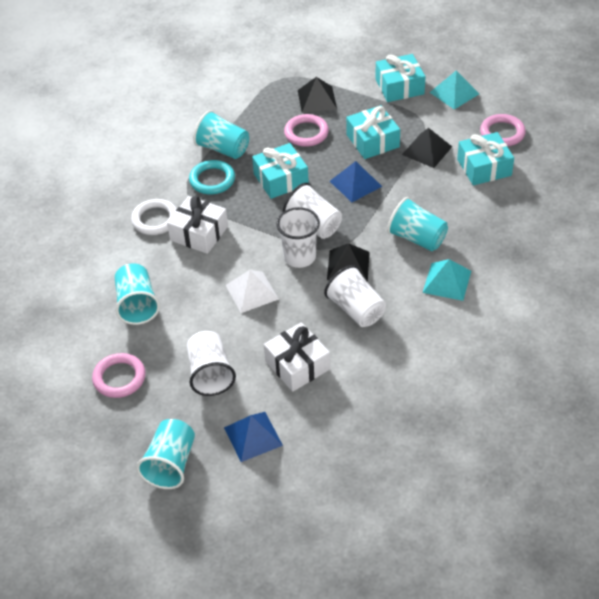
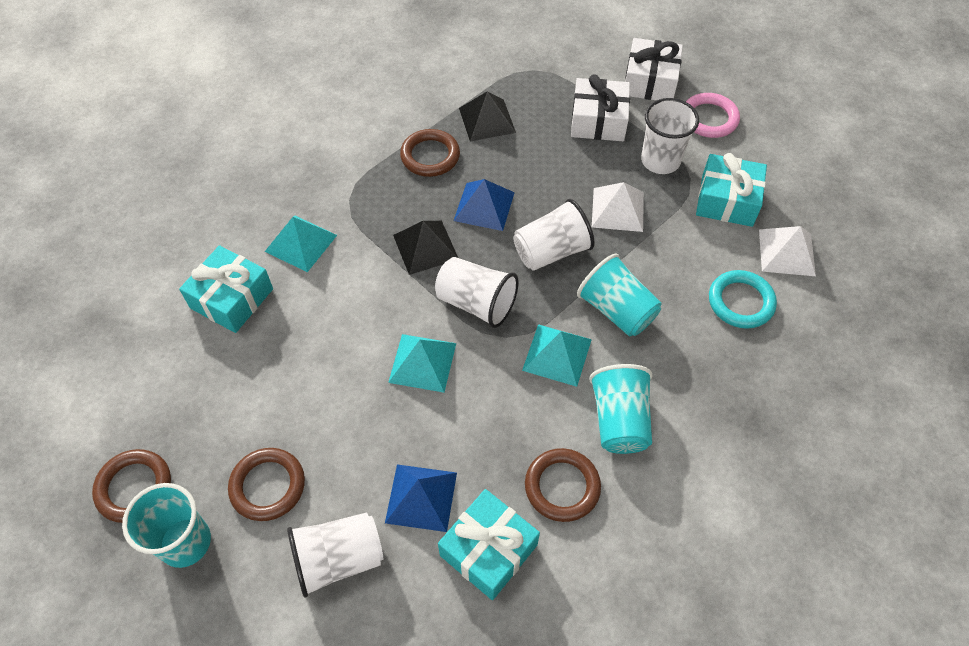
black pyramid: [298,77,337,113] [327,243,370,282] [402,128,452,168] = 3 -> [393,221,458,275] [459,91,516,142] = 2
brown ring: none = 0 -> [92,449,171,523] [228,448,305,521] [400,129,460,177] [525,448,601,522] = 4
pink ring: [92,353,146,398] [284,114,329,147] [480,114,526,147] = 3 -> [686,93,740,138] = 1
turquoise cup: [115,263,160,325] [136,419,195,489] [193,110,249,159] [387,197,448,251] = 4 -> [122,483,211,568] [577,254,662,337] [589,364,652,454] = 3
turquoise gift: [252,143,309,199] [346,105,400,159] [375,54,426,102] [457,132,514,185] = 4 -> [179,245,273,333] [438,489,540,600] [696,153,767,227] = 3
turquoise pyramid: [423,259,471,301] [429,70,479,110] = 2 -> [265,216,337,272] [388,334,456,393] [522,324,592,387] = 3
white pyramid: [226,270,279,313] = 1 -> [592,182,644,232] [759,226,816,276] = 2
white ring: [131,199,177,235] = 1 -> none = 0

